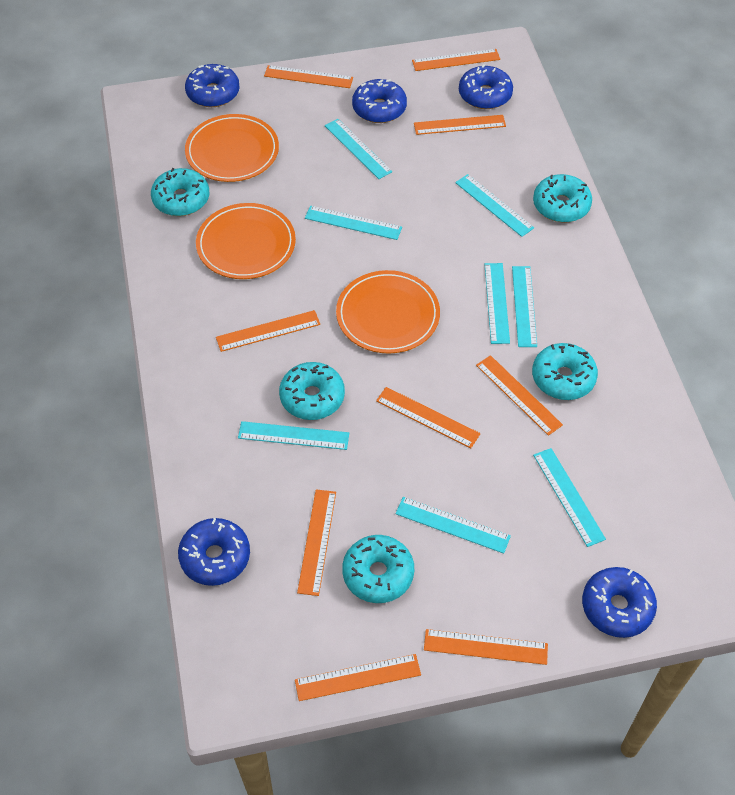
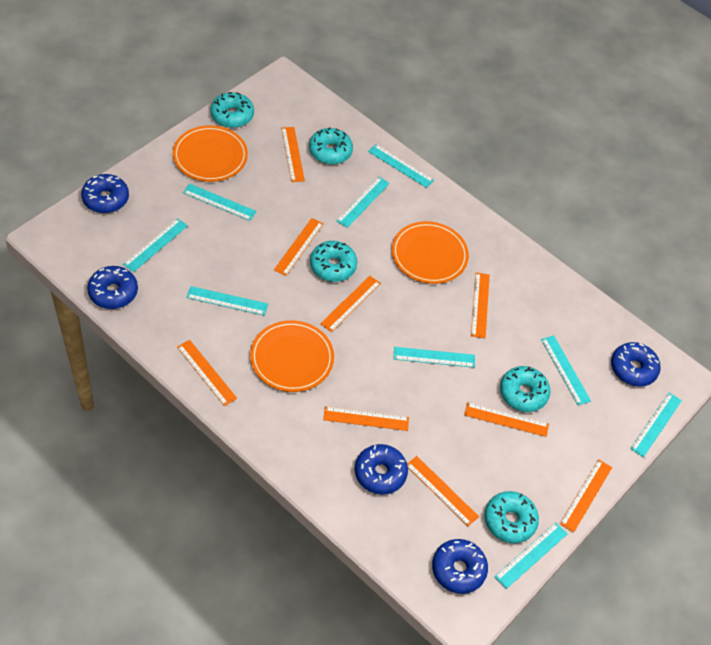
turquoise ruler: [238,421,349,450] [305,206,402,240] [325,119,392,179] [395,497,511,554] [455,174,534,237] [484,263,510,344] [512,266,537,347] [533,448,606,547] = 8 -> [123,218,188,272] [183,183,257,221] [186,286,268,316] [336,177,390,228] [368,144,434,188] [394,347,475,368] [495,522,567,589] [541,335,591,405] [630,393,682,457] = 9

